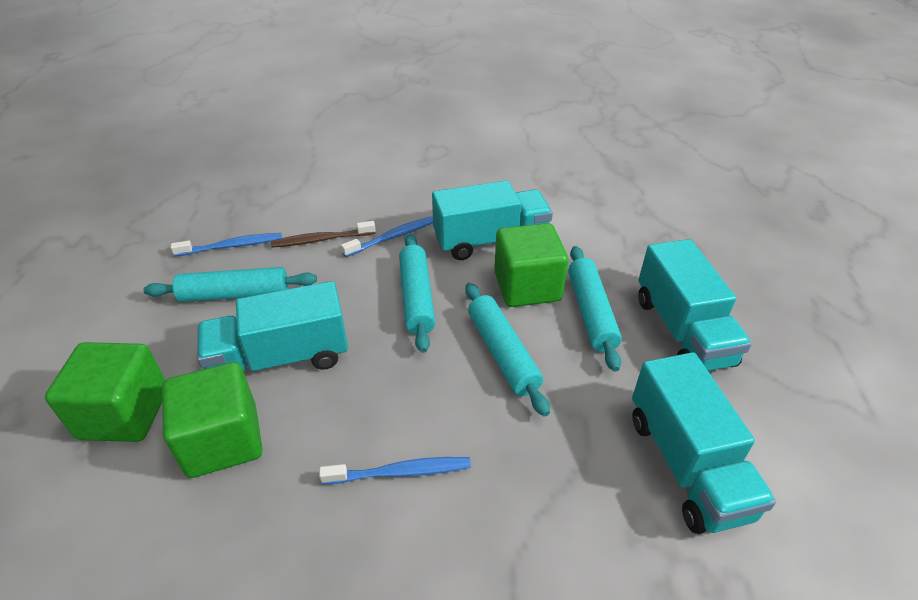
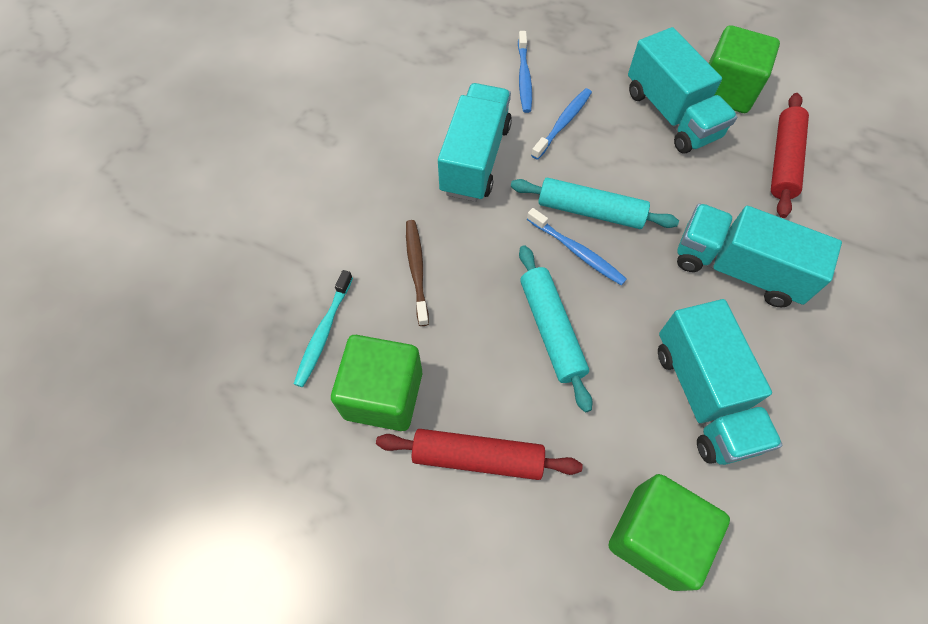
red rolling pin: none = 0 -> [376,429,583,480] [771,93,809,218] = 2
turquoise rolling pin: [143,267,317,302] [399,234,435,353] [465,283,550,417] [568,246,622,372] = 4 -> [511,177,679,229] [519,245,593,412] = 2
turquoise toothbrush: none = 0 -> [294,270,353,387] = 1

